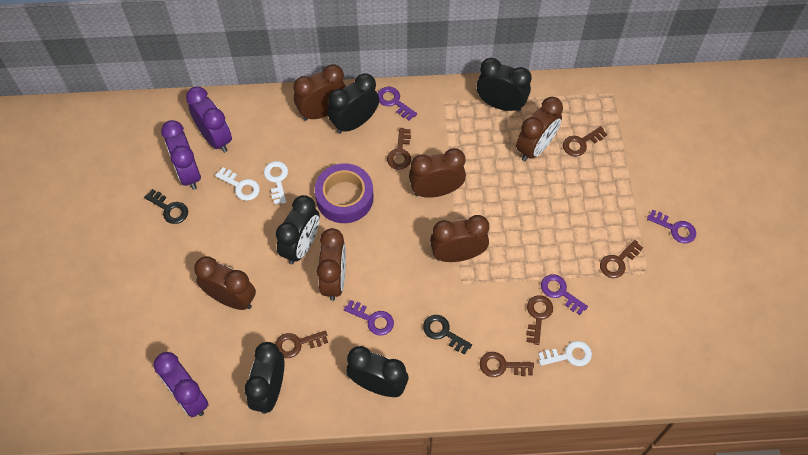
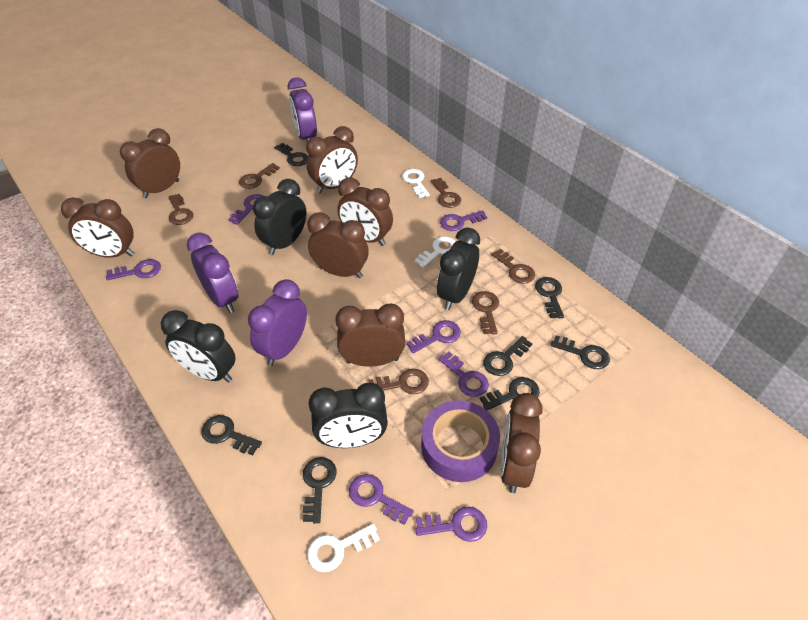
black clock: [245,342,284,414] [276,195,320,264] [327,73,379,134] [346,346,409,397] [476,58,532,112] = 5 -> [161,310,236,383] [253,179,307,255] [309,383,388,448] [437,227,480,310] = 4
black key: [144,189,188,224] [423,315,472,355] = 2 -> [201,415,262,455] [274,143,308,166] [302,457,337,523] [480,377,540,410] [483,336,532,376] [535,277,564,319] [551,335,610,369] = 7
brown clock: [194,256,256,310] [294,64,346,121] [317,228,346,301] [409,148,466,198] [430,215,489,262] [516,97,563,162] = 6 -> [61,197,134,258] [120,128,180,199] [306,126,358,193] [307,212,369,278] [335,304,405,367] [337,178,393,246] [500,393,543,493] = 7
purple key: [344,300,394,336] [378,87,417,121] [541,274,588,315] [647,210,696,244] = 4 -> [106,259,161,281] [228,194,263,225] [349,474,414,525] [406,320,461,353] [415,506,487,542] [438,352,489,397] [440,210,487,231] = 7

